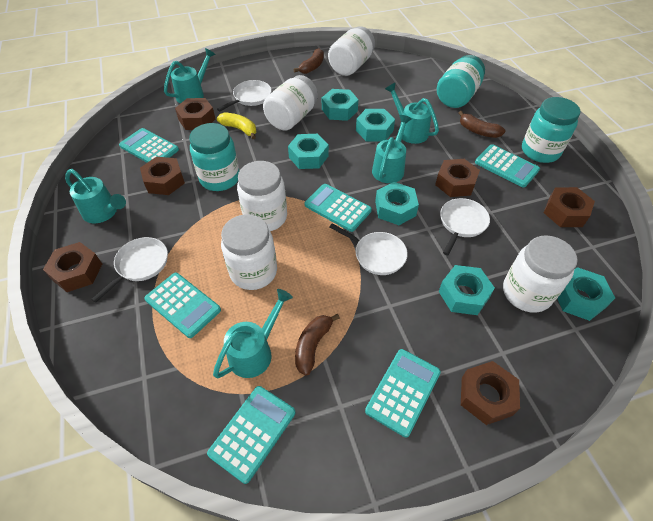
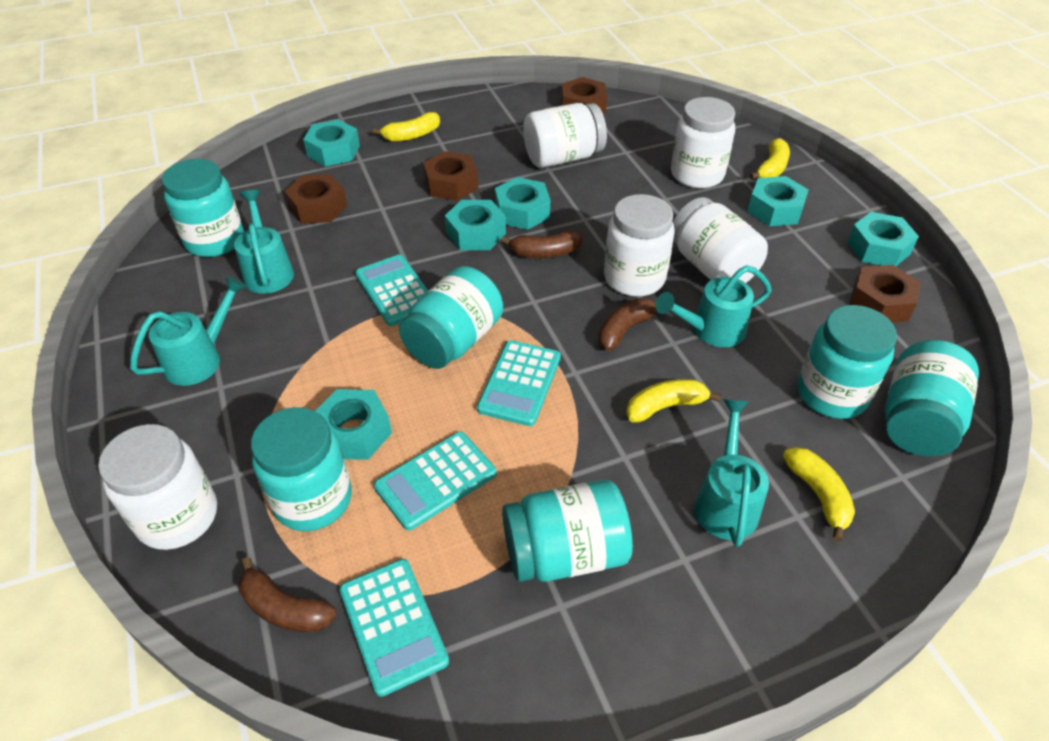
brown nut: [43,242,102,292] [140,157,185,195] [175,98,215,130] [435,159,480,197] [461,361,520,425] [544,187,595,227] = 6 -> [284,174,347,224] [423,151,478,201] [561,77,607,114] [849,265,921,323] = 4
turquoise calculator: [119,128,179,163] [144,272,221,338] [207,386,295,484] [305,184,372,232] [365,349,441,438] [475,144,540,188] = 6 -> [339,559,449,697] [355,255,428,326] [374,432,497,531] [477,340,561,426] = 4
turquoise jar: [189,123,239,191] [437,55,485,108] [522,97,581,163] = 3 -> [162,159,244,257] [251,407,352,531] [399,266,503,369] [502,480,633,582] [798,305,897,419] [885,340,979,457] = 6
turquoise watering can: [65,169,126,223] [164,48,216,104] [213,289,293,378] [372,115,412,183] [385,83,439,144] = 5 -> [130,276,247,386] [234,190,294,294] [655,265,772,347] [694,399,769,547] = 4
white pan: [91,237,168,303] [217,80,272,111] [329,223,408,275] [440,198,490,255] = 4 -> none = 0
yellow banana: [217,112,256,139] = 1 -> [373,112,440,142] [626,379,721,423] [750,138,790,179] [783,447,855,542] = 4

